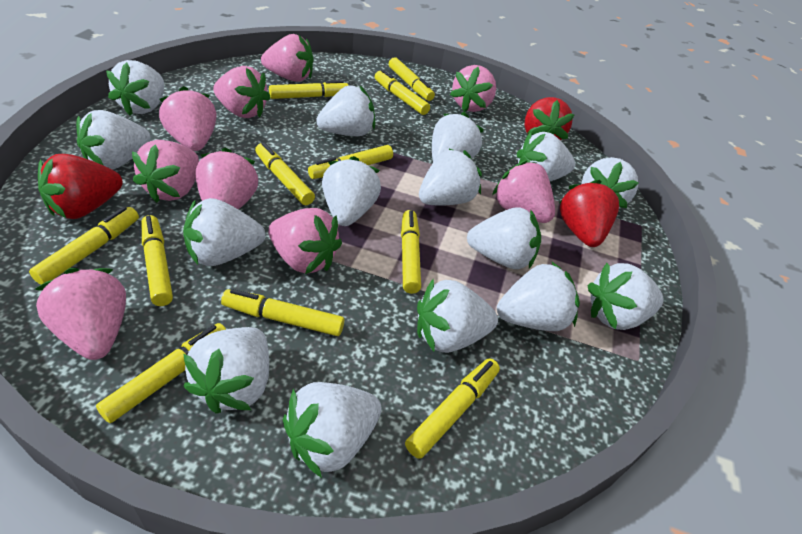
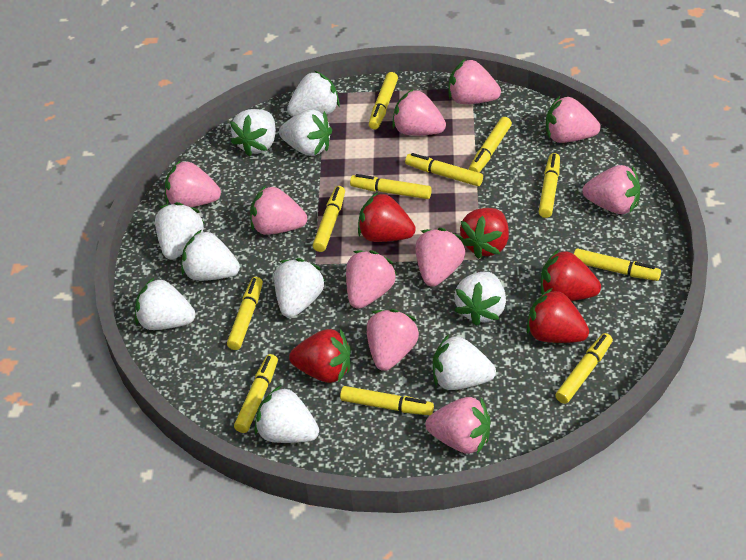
pink strawberry: [35,268,126,360] [132,140,199,203] [159,86,217,151] [195,148,258,209] [213,66,271,118] [261,34,314,82] [268,208,342,274] [450,65,496,112] [492,160,555,223] = 9 -> [165,160,221,207] [250,185,307,235] [346,250,397,309] [367,309,419,371] [392,89,446,135] [416,228,465,287] [425,397,491,454] [448,58,501,104] [546,96,601,143] [582,165,640,214] = 10
red strawberry: [38,154,123,219] [525,97,574,140] [559,180,619,247] = 3 -> [289,329,351,383] [358,192,416,242] [460,208,509,259] [527,288,589,343] [541,249,601,301] = 5
white strawberry: [76,110,151,170] [106,60,164,116] [183,198,265,266] [183,327,269,414] [283,382,381,478] [316,86,375,136] [322,156,381,226] [417,279,498,353] [419,149,482,206] [432,112,484,162] [467,207,541,269] [497,262,580,331] [517,132,575,181] [581,157,638,208] [587,263,664,330] = 15 -> [135,278,196,330] [155,202,205,260] [181,229,240,281] [230,109,276,156] [255,385,319,443] [274,258,325,318] [279,109,332,156] [287,71,340,117] [433,334,496,390] [454,272,506,326] = 10

